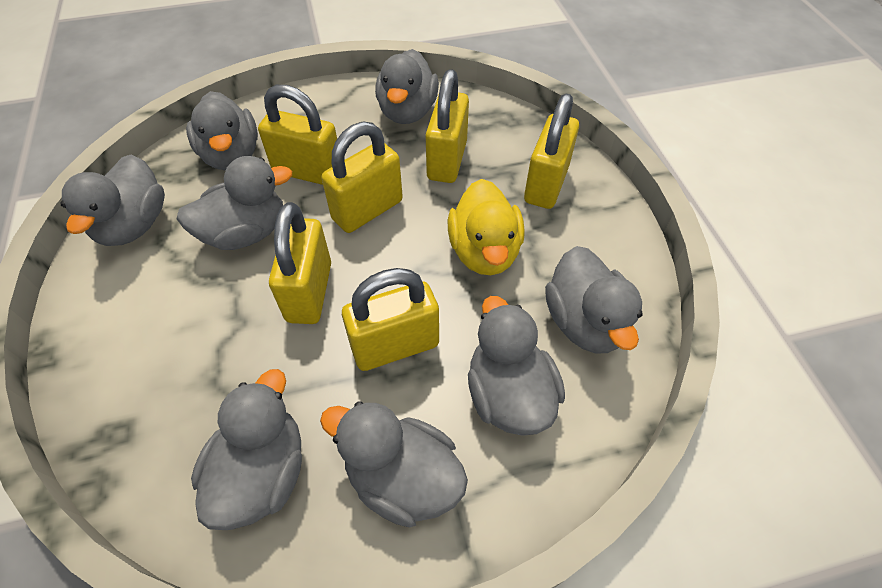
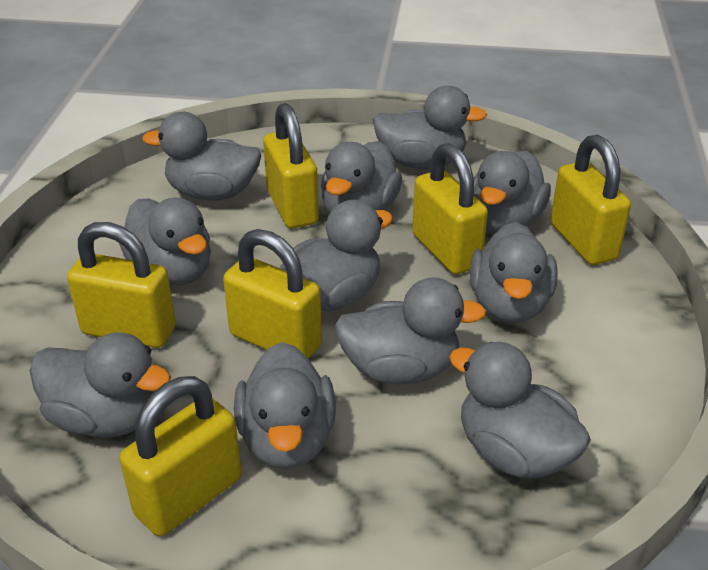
grey duck: [61,154,165,246] [177,156,292,250] [186,91,258,171] [191,369,302,530] [320,401,468,527] [375,49,439,124] [468,296,565,436] [545,246,643,353] = 8 -> [30,332,171,437] [119,197,211,285] [142,112,261,201] [234,342,336,469] [279,200,393,311] [321,141,402,213] [334,277,486,384] [373,86,487,169] [449,342,591,478] [470,222,558,323] [474,151,551,233] = 11
yellow duck: [448,179,524,275] = 1 -> none = 0

